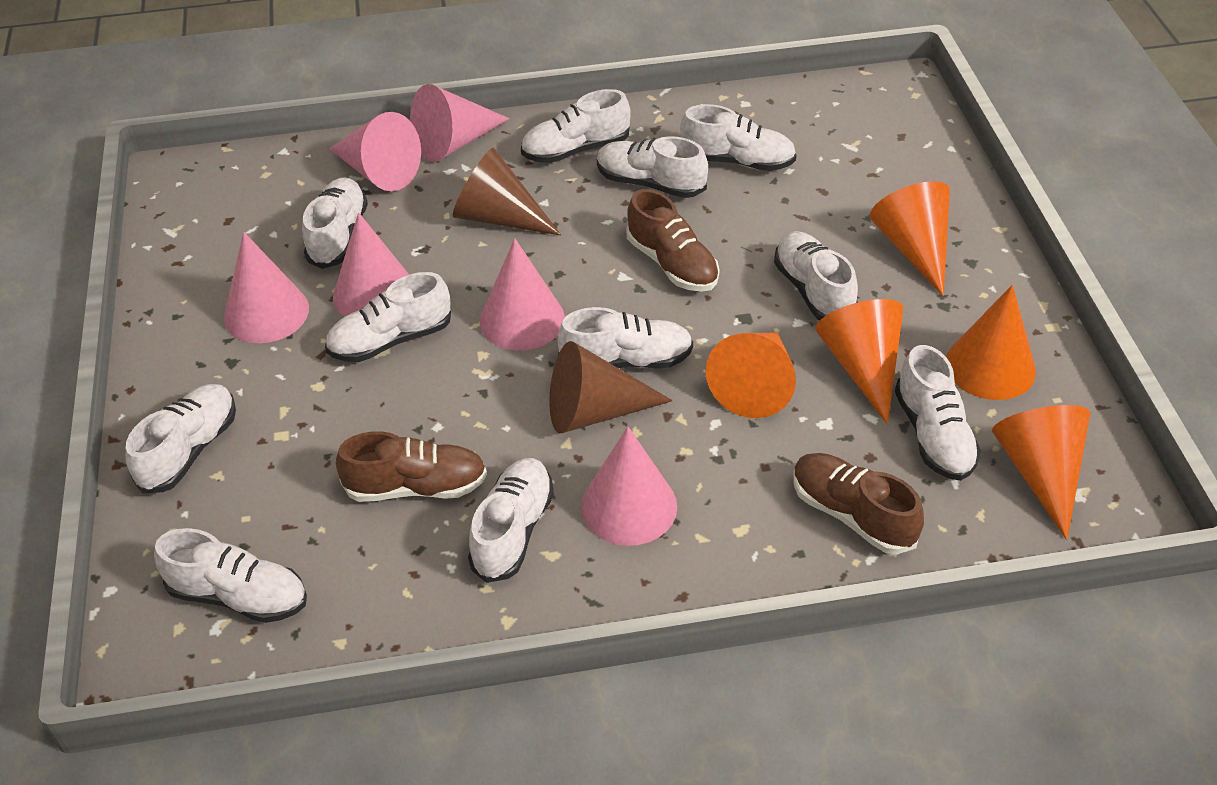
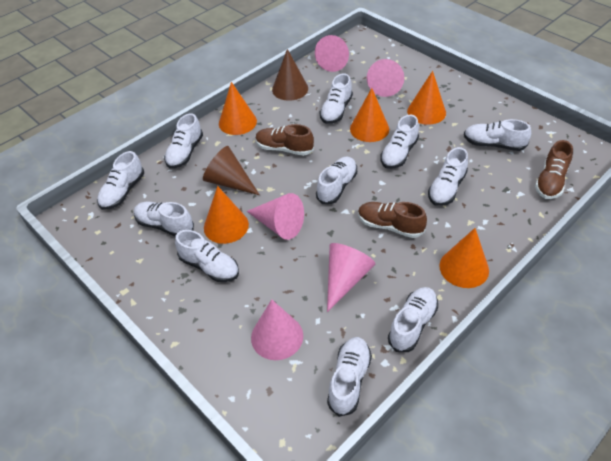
pink cone: [224,232,309,343] [329,112,421,191] [333,213,409,317] [410,84,510,162] [480,238,565,350] [581,427,677,546] = 6 -> [247,193,304,240] [251,299,303,360] [315,35,349,72] [327,243,375,312] [367,59,404,97] = 5

